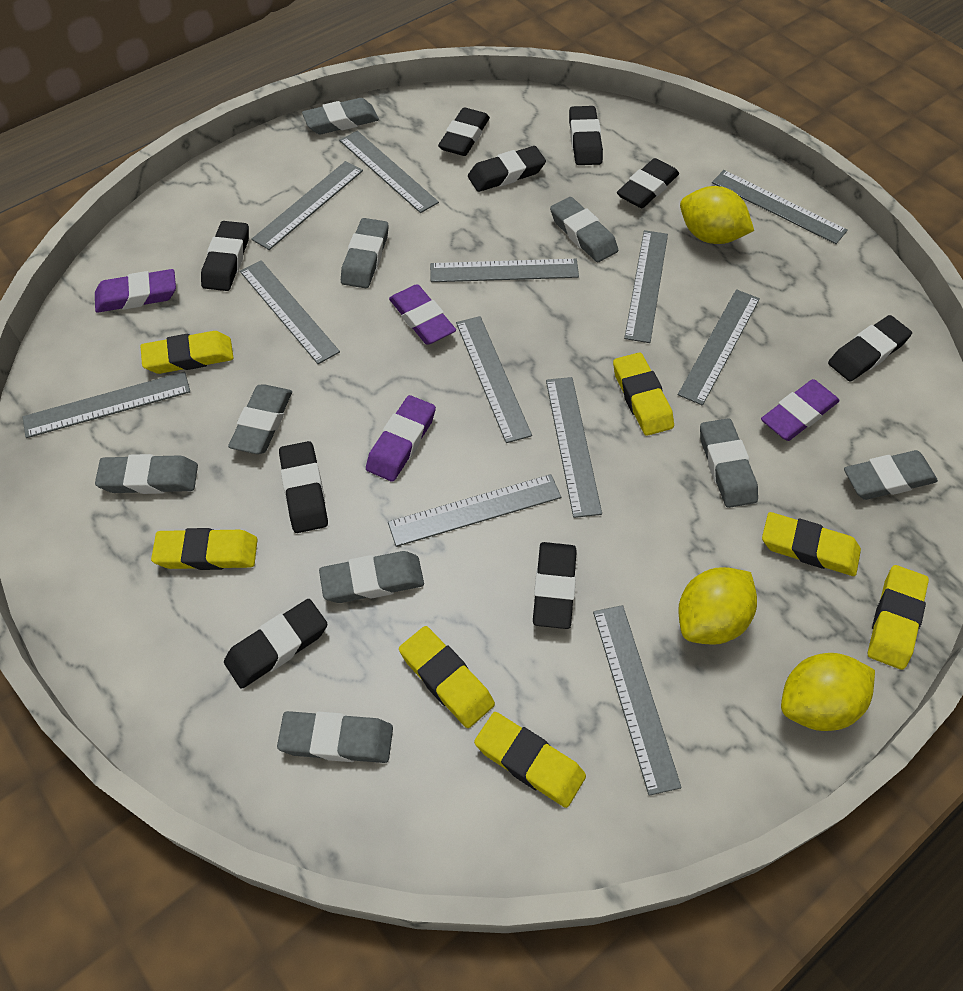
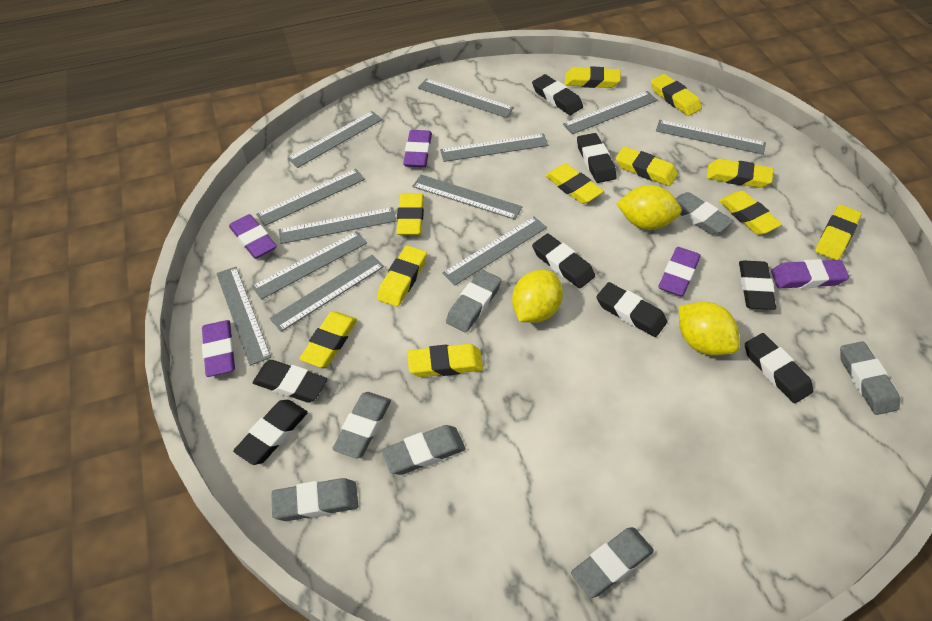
black eraser: [201,221,249,291] [224,599,327,689] [279,441,328,533] [438,107,490,156] [468,146,546,192] [533,542,577,629] [569,106,603,165] [617,158,679,208] [828,315,912,381] = 9 -> [233,400,308,465] [253,360,327,403] [532,74,583,115] [532,233,595,288] [577,133,617,183] [596,282,667,337] [739,261,776,310] [745,333,813,403] = 8
grey eraser: [95,454,198,494] [228,385,292,454] [277,711,393,763] [302,98,379,134] [319,551,424,603] [341,218,389,288] [550,197,618,262] [700,418,758,508] [844,450,938,500] = 9 -> [271,478,358,521] [332,392,391,458] [382,425,466,475] [446,270,502,333] [571,527,654,598] [675,192,733,235] [840,341,900,415] = 7
purple eraser: [95,269,176,313] [366,395,436,482] [389,284,456,345] [761,379,839,441] = 4 -> [202,320,235,377] [229,214,277,259] [403,130,432,167] [658,247,700,296] [771,259,849,289] = 5
yellow eraser: [140,331,234,374] [151,528,258,570] [399,626,495,728] [474,712,586,808] [613,352,674,436] [762,512,861,576] [868,565,929,670] = 7 -> [299,312,357,368] [377,245,427,307] [396,193,424,235] [407,344,483,377] [545,163,604,204] [565,66,621,88] [616,147,678,186] [651,74,702,116] [707,159,773,188] [719,191,782,235] [815,205,862,260] = 11

